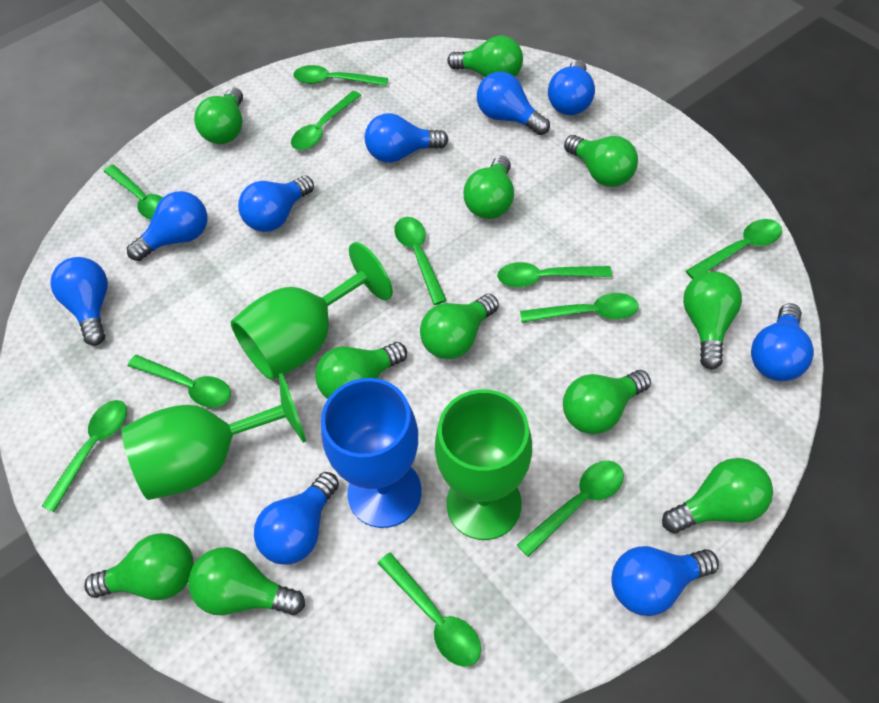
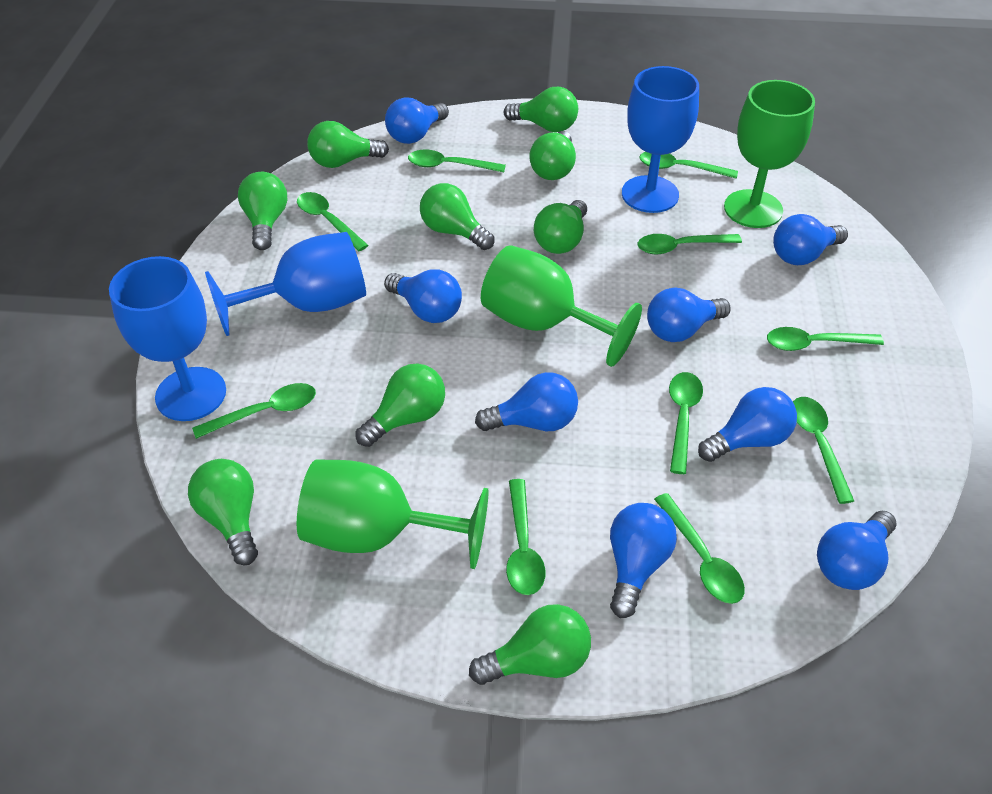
blue goblet: [321,378,422,528] = 1 -> [109,256,226,421] [205,232,366,336] [622,66,699,213] = 3
blue light bulb: [50,257,108,346] [127,191,207,261] [238,176,314,232] [254,472,339,565] [365,113,449,163] [477,72,550,135] [548,60,595,115] [611,546,719,616] [751,303,814,381] = 9 -> [384,269,462,323] [385,97,449,144] [475,372,578,431] [610,503,677,618] [647,287,731,342] [698,387,797,462] [773,214,848,265] [817,511,896,590] = 8
green light bulb: [84,533,194,600] [188,547,305,615] [194,87,243,144] [315,342,407,399] [420,294,499,359] [447,36,523,77] [463,156,514,219] [563,370,651,434] [564,135,638,187] [662,458,773,533] [683,271,742,370] = 11 -> [188,459,258,565] [238,172,287,250] [307,121,389,168] [356,363,445,447] [420,183,495,250] [469,604,591,685] [504,87,578,132] [529,131,576,180] [534,200,587,254] = 9
green spoon: [42,400,127,512] [104,165,163,220] [128,355,231,407] [291,91,361,150] [294,65,388,86] [378,552,481,667] [394,217,447,305] [497,262,612,287] [517,461,624,557] [520,293,639,323] [686,219,782,279] = 11 -> [192,383,316,439] [297,192,368,251] [408,150,506,172] [506,479,545,595] [638,234,742,254] [639,152,738,179] [654,493,745,604] [669,372,703,474] [767,327,884,351] [793,397,854,504] = 10

